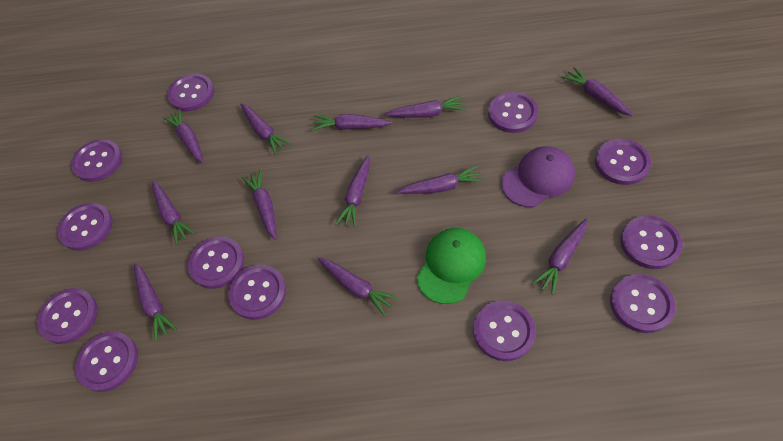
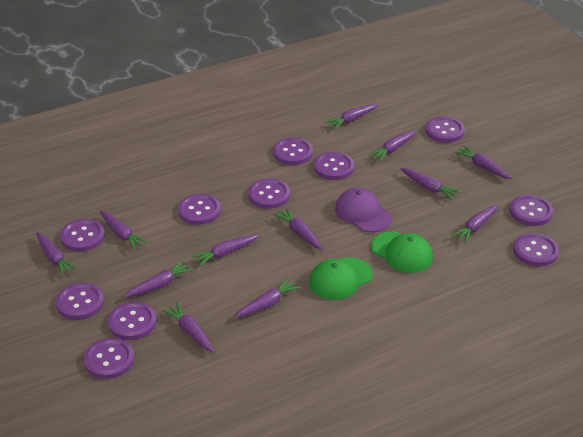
green cap: [416,228,486,304] = 1 -> [309,257,373,300] [371,231,433,273] = 2
purple button: [37,288,98,344] [57,203,113,251] [71,139,122,182] [75,331,138,392] [167,74,214,111] [188,237,244,289] [228,265,286,320] [473,301,536,361] [488,91,538,133] [595,139,651,185] [610,274,676,333] [620,216,682,269] = 12 -> [56,283,104,320] [60,219,105,252] [83,338,134,379] [108,302,157,340] [178,194,221,225] [248,178,290,209] [273,137,313,165] [314,152,354,180] [425,116,465,143] [509,195,553,226] [513,233,559,267] = 11

